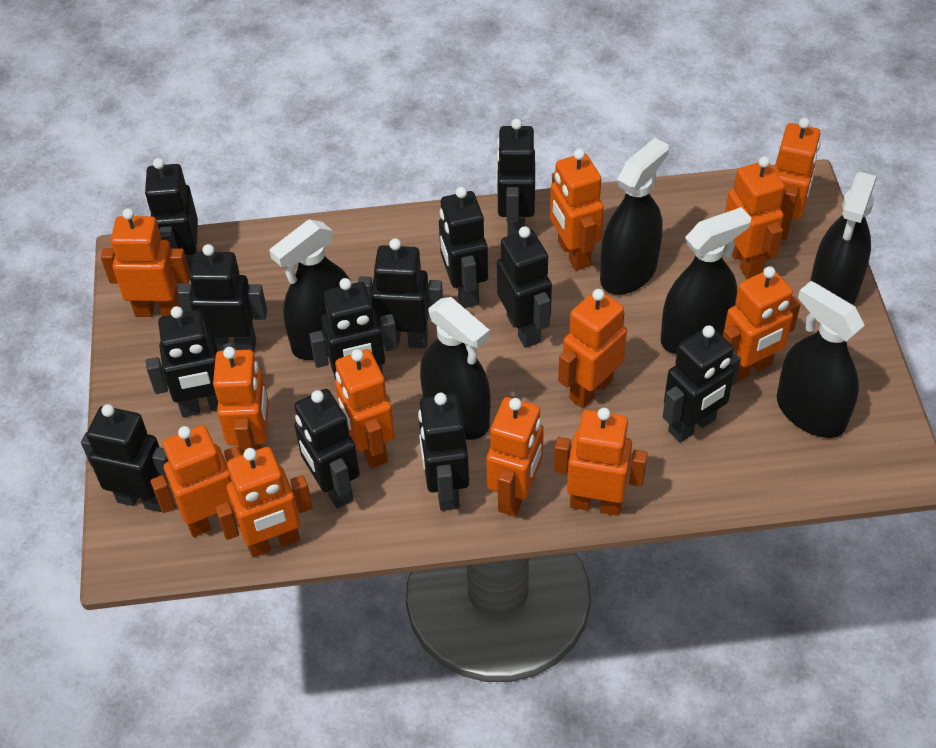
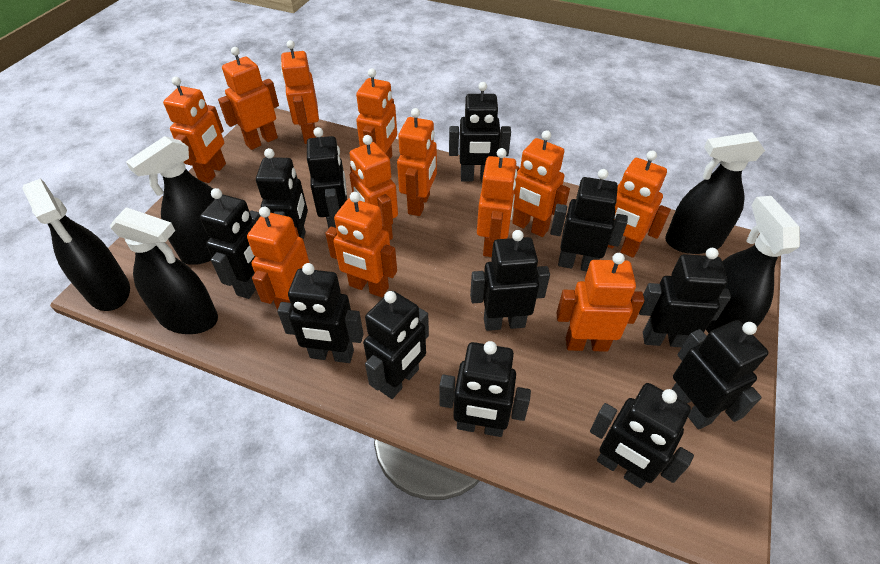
black spray bottle: [269,219,352,360] [420,297,490,440] [600,138,669,295] [661,207,751,354] [777,281,865,438] [810,172,877,305] = 6 -> [22,179,130,311] [110,207,218,334] [126,136,214,265] [665,132,765,254] [706,196,800,333] = 5

